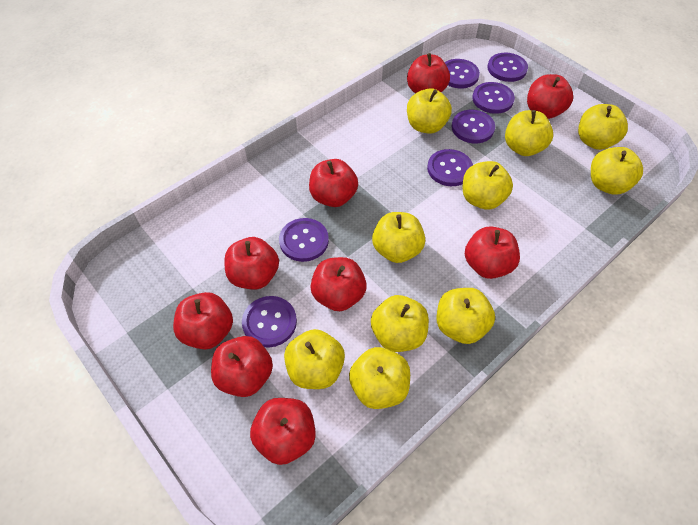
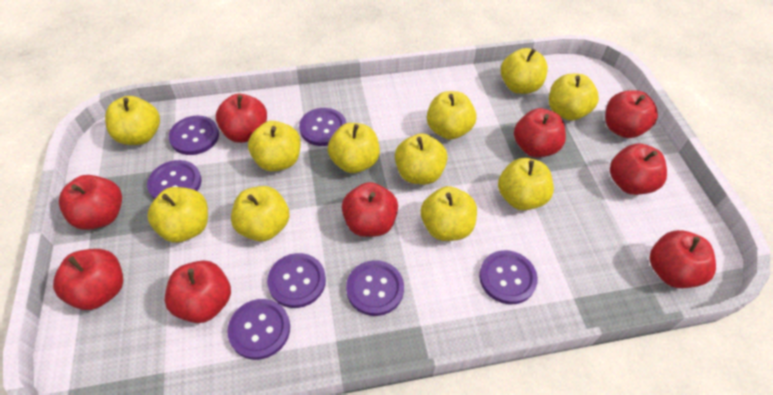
yellow apple: [284,329,345,389] [349,347,410,409] [371,295,429,352] [372,212,425,263] [407,88,452,134] [437,288,495,344] [463,161,513,210] [505,110,553,156] [578,104,628,150] [591,147,643,195] = 10 -> [105,96,160,145] [147,187,208,243] [231,186,289,241] [248,121,301,171] [328,123,380,173] [395,133,448,184] [421,186,477,241] [427,91,476,140] [498,158,554,210] [501,48,548,94] [549,74,599,121] = 11

